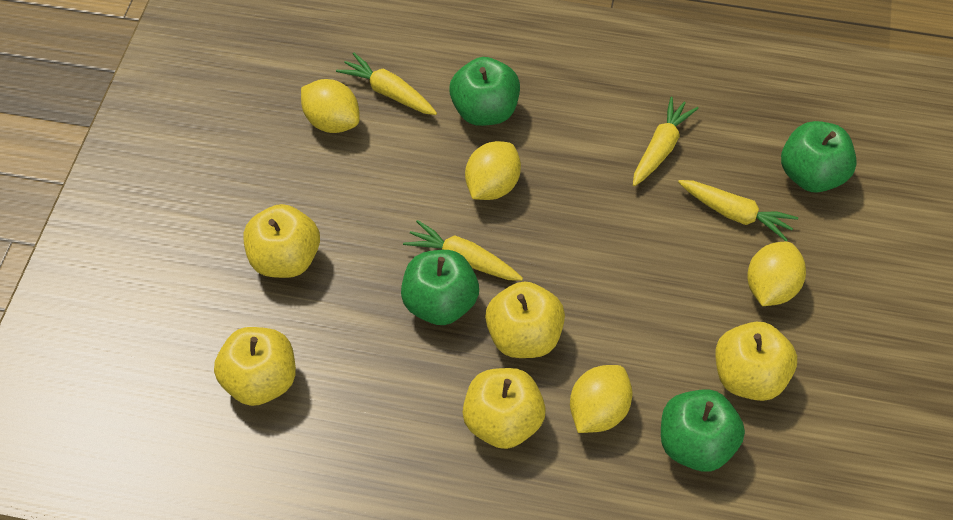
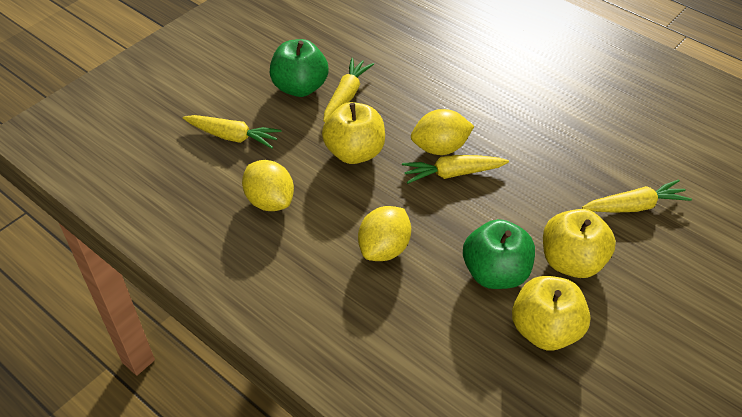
green apple: [401,250,479,325] [449,57,520,126] [661,389,745,472] [781,121,857,193] = 4 -> [270,39,328,97] [463,219,535,289] = 2
yellow apple: [214,327,296,406] [243,204,320,278] [463,368,546,449] [485,281,565,358] [715,322,797,401] = 5 -> [322,102,385,164] [512,276,590,350] [543,209,616,278] = 3
yellow lemon: [301,79,360,133] [465,141,521,200] [570,365,633,433] [747,242,806,306] = 4 -> [242,160,294,211] [358,206,411,261] [411,109,474,155] = 3

